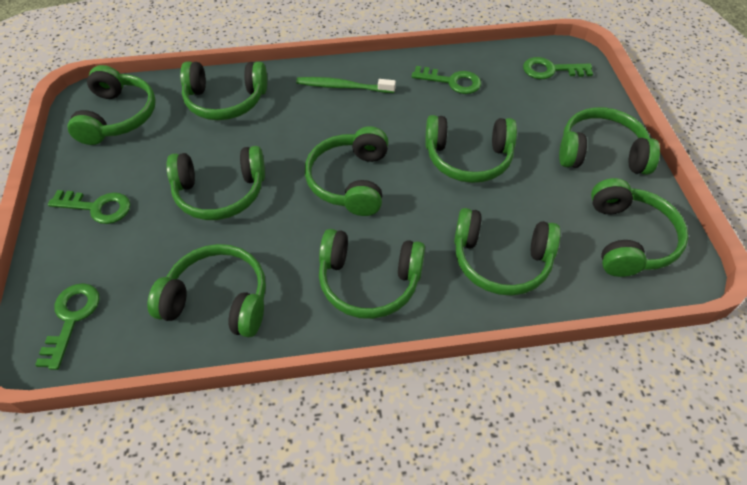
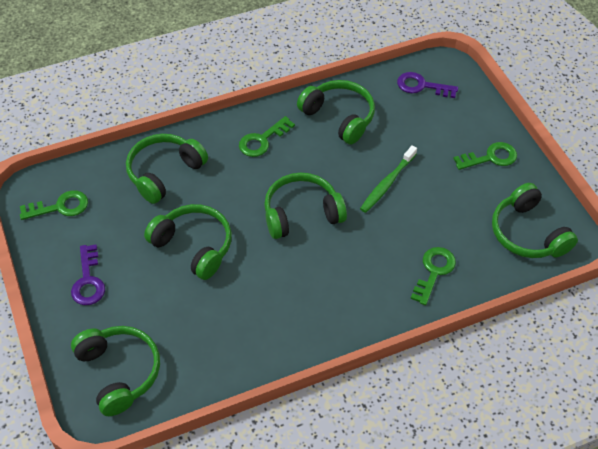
green headphones: [67,65,156,145] [148,244,266,337] [166,146,265,220] [180,62,267,120] [305,126,388,216] [319,229,425,319] [425,115,517,183] [454,208,561,296] [559,107,660,175] [591,178,688,277] = 10 -> [71,326,160,416] [126,134,208,204] [144,204,232,280] [264,173,347,239] [297,80,375,145] [492,183,578,258] = 6
purple key: none = 0 -> [71,245,105,305] [397,72,458,98] = 2

